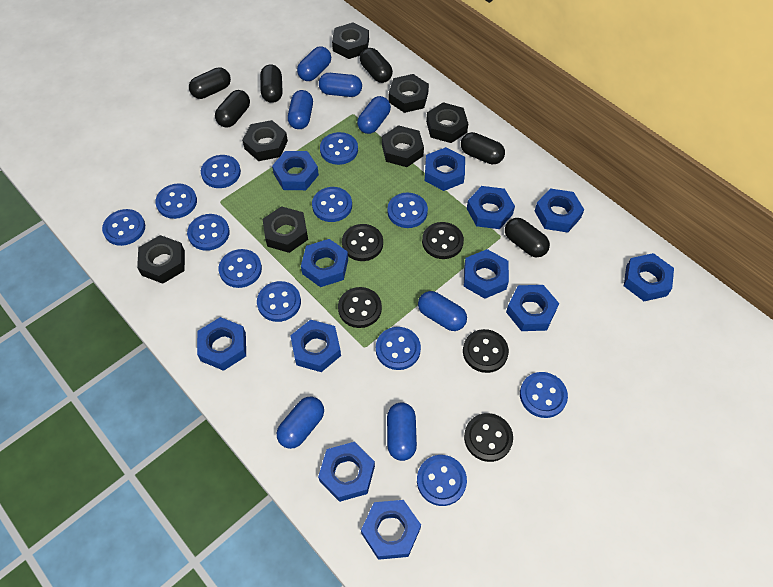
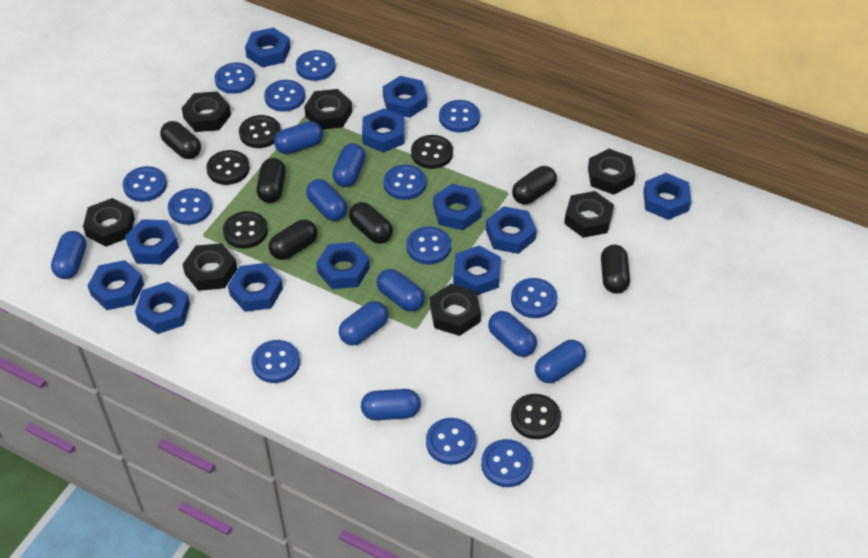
blue capsule: [277,396,324,449] [288,90,313,129] [297,46,331,81] [319,73,362,97] [357,96,391,134] [387,402,417,461] [418,291,467,331] = 7 -> [51,231,86,279] [274,121,323,154] [306,179,347,221] [333,143,366,187] [339,301,388,345] [361,389,421,421] [377,269,425,312] [488,311,537,357] [535,340,586,383] = 9

